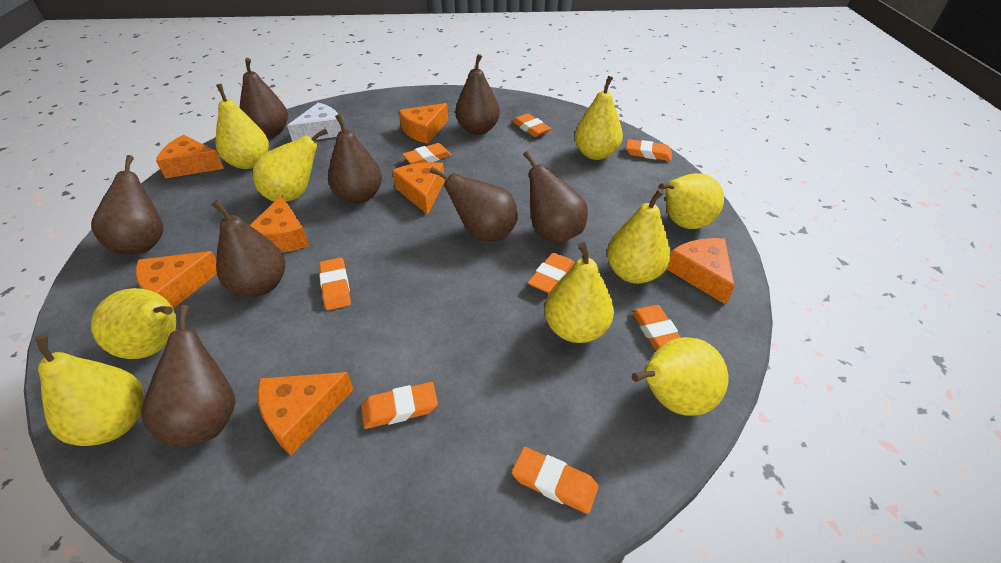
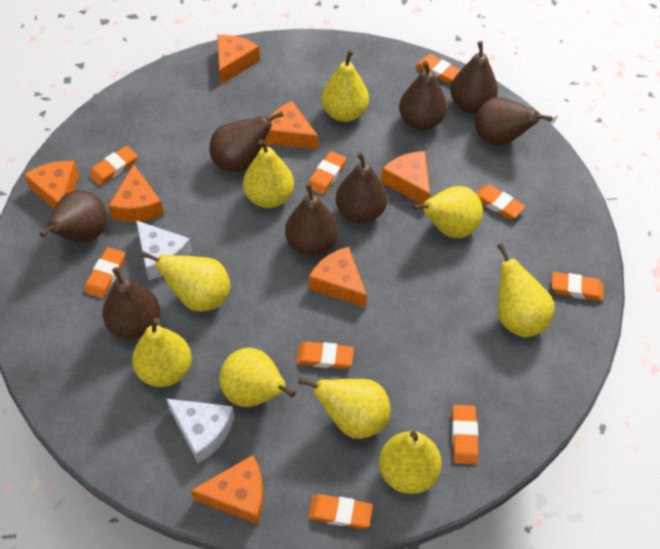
orange eraser: [319,258,351,310] [361,382,438,429] [402,143,452,164] [512,113,551,137] [512,447,599,514] [528,253,575,294] [626,139,672,161] [632,305,681,351] = 8 -> [85,247,125,298] [89,146,137,186] [296,342,354,369] [308,494,373,529] [309,151,346,195] [416,54,460,83] [452,405,478,464] [476,185,526,219] [551,272,604,301] = 9
white cheese: [287,103,342,142] = 1 -> [136,220,192,280] [166,399,235,464] = 2

